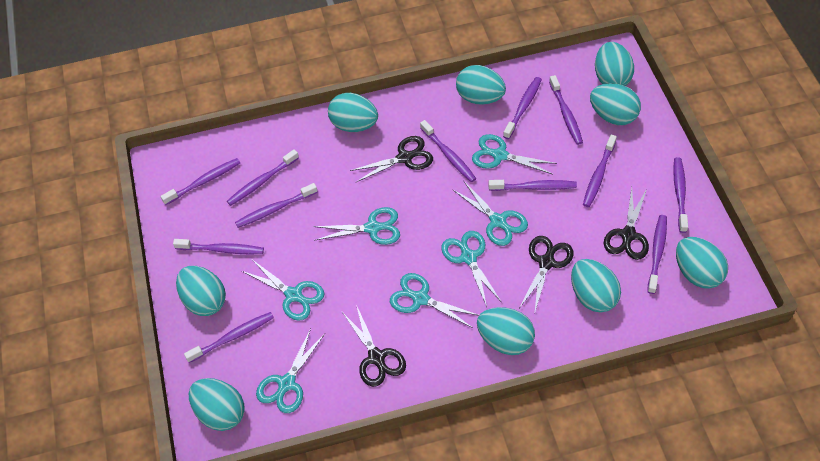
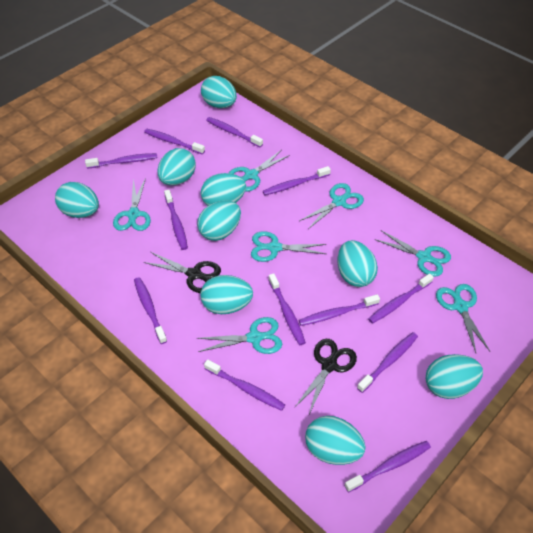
black scissors: [342,305,406,387] [350,136,433,183] [519,236,574,314] [604,187,649,260] = 4 -> [144,252,221,293] [294,339,357,414] = 2

